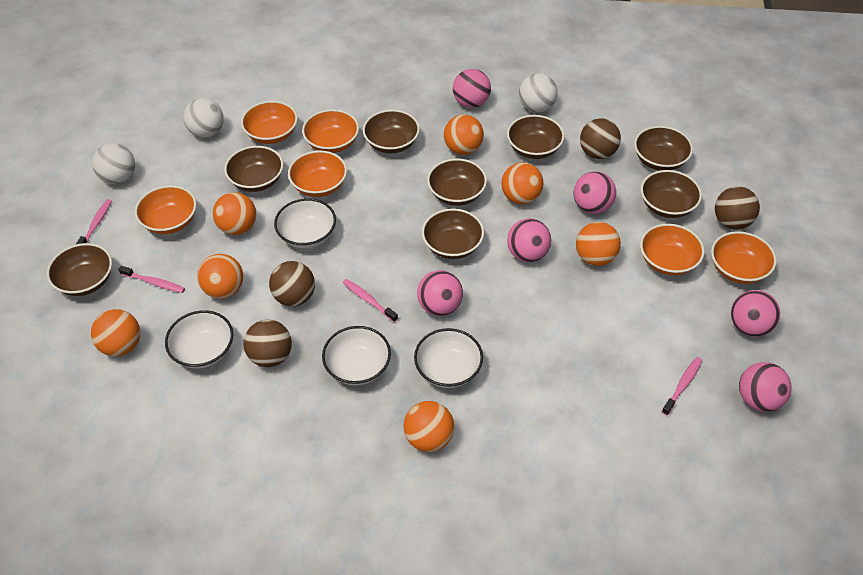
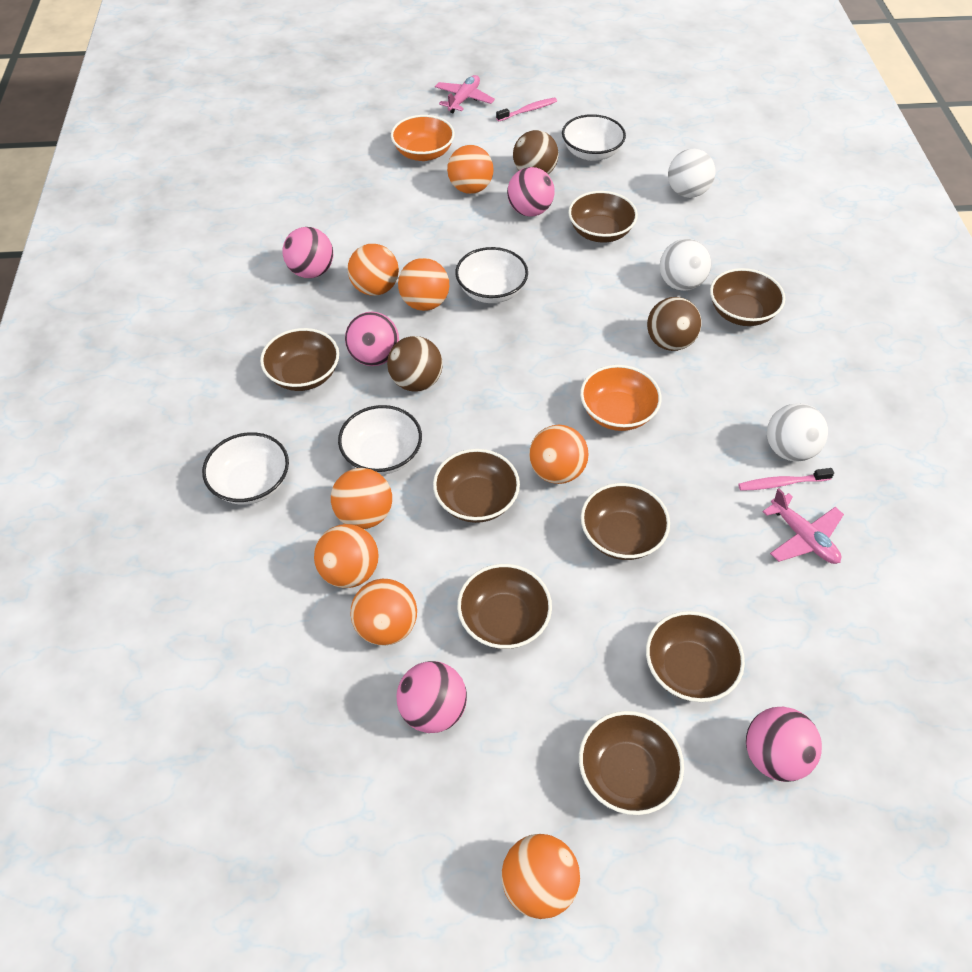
brown ball: [244,320,292,367] [269,261,315,306] [580,119,621,159] [715,187,760,230] = 4 -> [387,336,442,391] [513,130,559,174] [647,297,701,351] = 3
orange ball: [91,309,141,356] [197,254,243,299] [213,192,256,235] [404,401,454,452] [444,114,484,155] [502,162,543,204] [576,222,621,266] = 7 -> [314,524,379,588] [331,468,392,529] [348,244,399,296] [351,579,417,646] [398,258,449,311] [447,145,494,194] [501,834,580,919] [529,425,589,484] = 8
orange bowl: [135,185,196,234] [241,101,298,144] [288,151,347,197] [302,109,359,153] [640,224,705,276] [711,231,777,284] = 6 -> [391,115,455,161] [580,365,662,431] = 2
pink ball: [417,270,463,316] [453,69,491,108] [507,218,551,262] [574,171,616,214] [731,290,780,337] [739,362,792,412] = 6 -> [282,227,333,278] [345,312,399,366] [396,661,467,733] [507,167,554,217] [746,707,822,782] = 5
pink plane: none = 0 -> [435,75,495,113] [763,488,844,564] = 2
pink toothbrush: [76,199,112,244] [118,266,185,293] [343,279,398,322] [662,357,702,415] = 4 -> [496,98,557,122] [738,468,834,491] = 2

